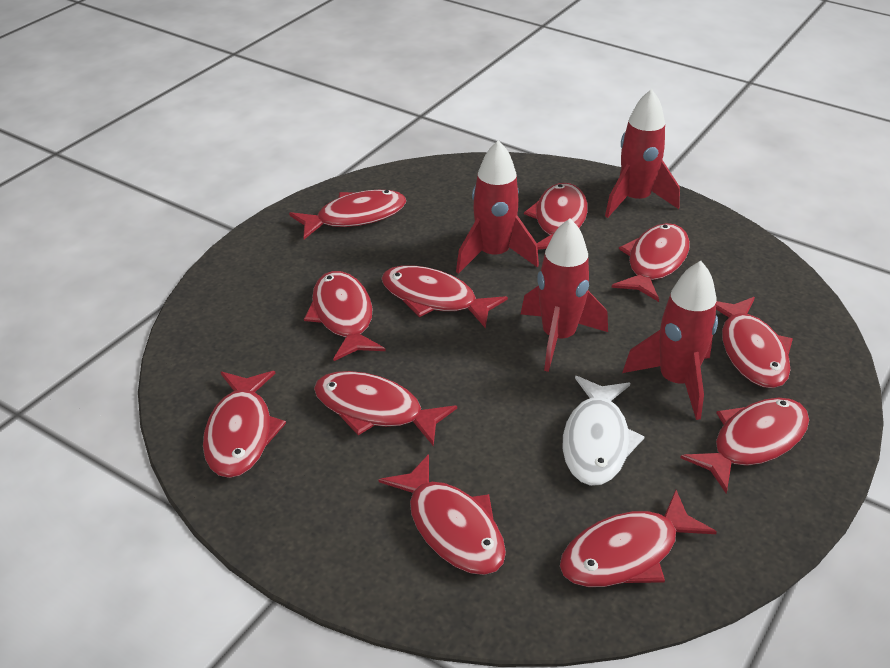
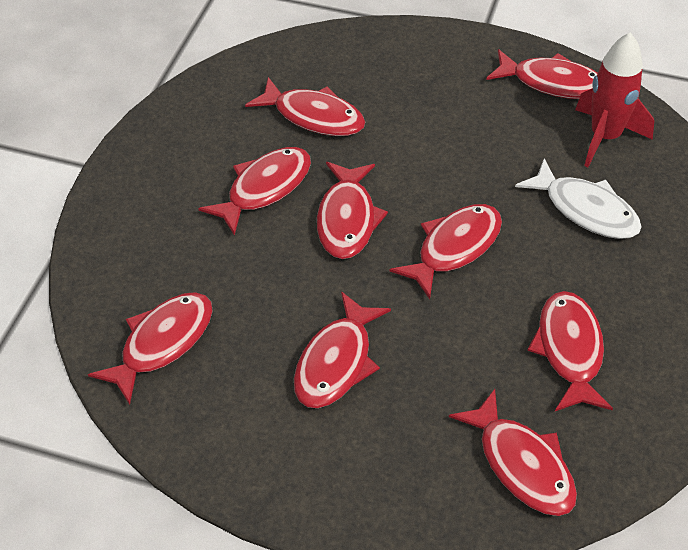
red fish: [203,371,286,478] [289,190,406,239] [304,271,386,361] [314,371,457,447] [379,454,506,575] [381,265,508,329] [524,183,588,250] [560,490,717,587] [611,223,690,302] [680,398,809,493] [716,297,793,388] = 11 -> [88,292,213,405] [198,147,311,236] [245,77,365,136] [294,292,391,408] [317,162,388,259] [389,204,502,299] [449,389,577,516] [486,49,598,99] [527,291,613,411] = 9
red rocket: [456,140,539,274] [521,218,608,372] [605,89,680,218] [622,261,718,420] = 4 -> [575,32,654,167] = 1

